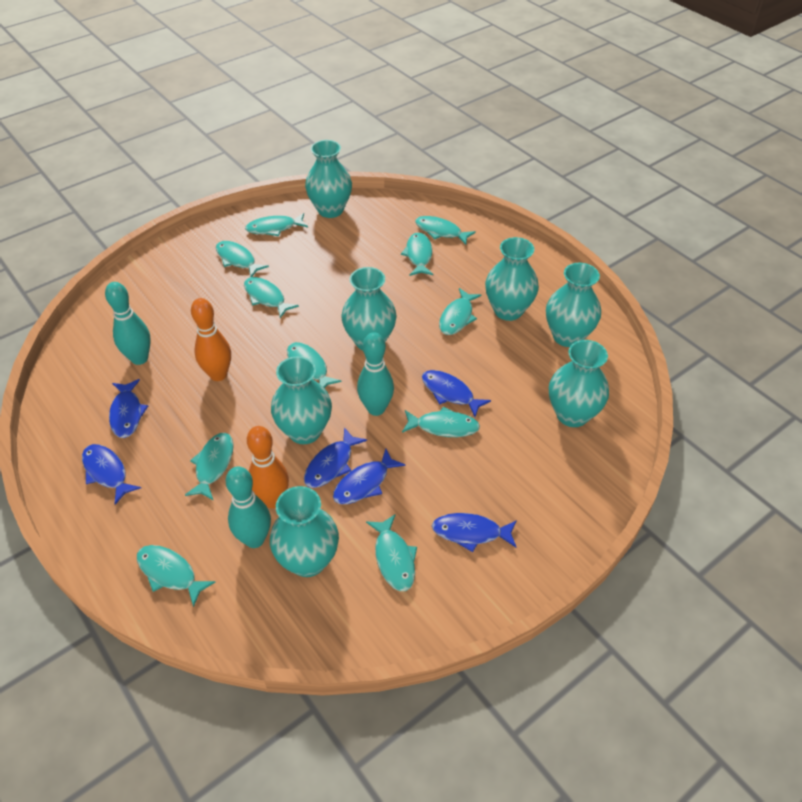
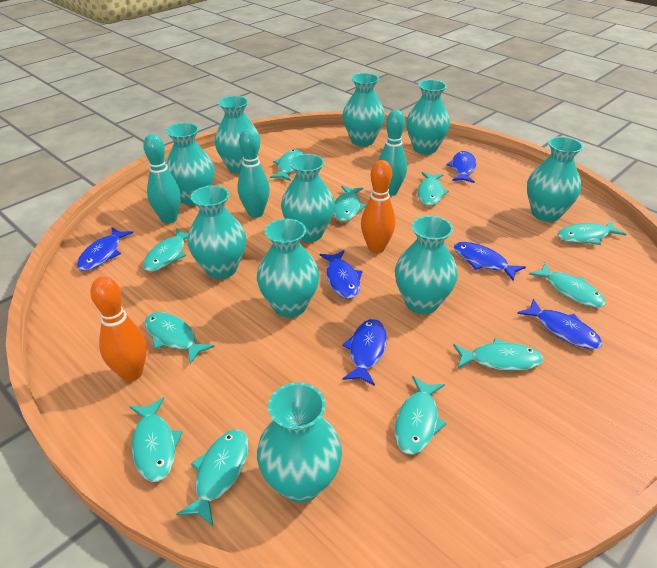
turquoise vase: [270,486,339,577] [271,356,332,444] [305,140,352,218] [341,267,397,350] [485,237,539,321] [546,263,601,347] [549,340,609,427] = 7 -> [165,123,215,205] [187,185,246,279] [215,96,260,174] [257,219,320,318] [257,383,342,503] [281,154,335,242] [343,73,385,146] [395,216,458,314] [406,80,450,154] [527,137,583,222] = 10

